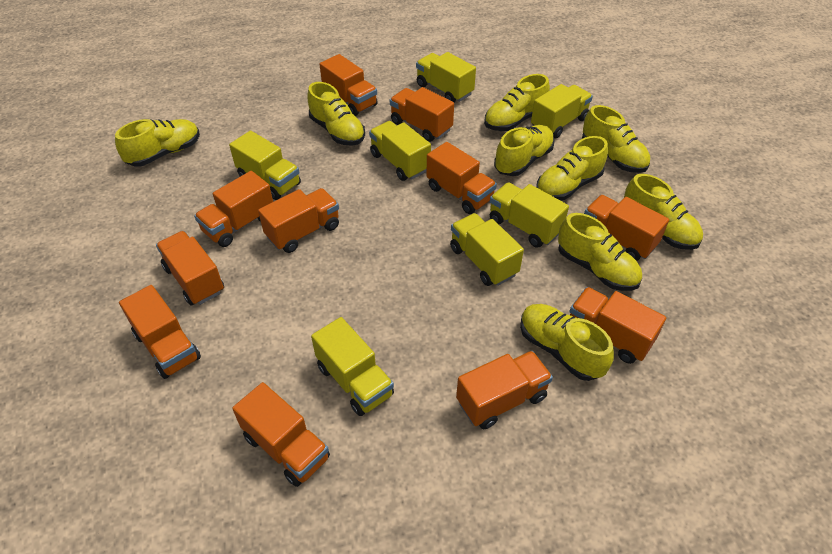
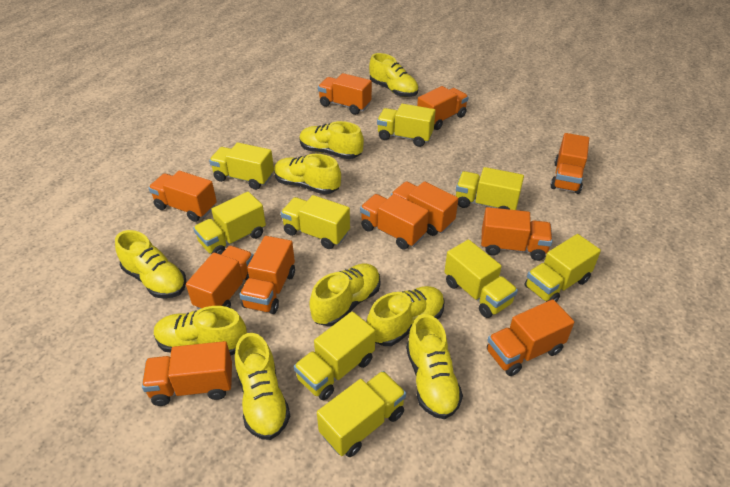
yellow truck: [229,131,301,200] [311,317,394,416] [369,121,431,181] [416,52,476,102] [450,213,524,286] [490,182,569,248] [531,84,593,139] = 7 -> [193,192,266,255] [209,142,274,190] [281,195,350,249] [294,311,375,400] [317,371,406,457] [377,104,436,147] [444,240,518,318] [456,167,524,210] [525,234,601,302] = 9

